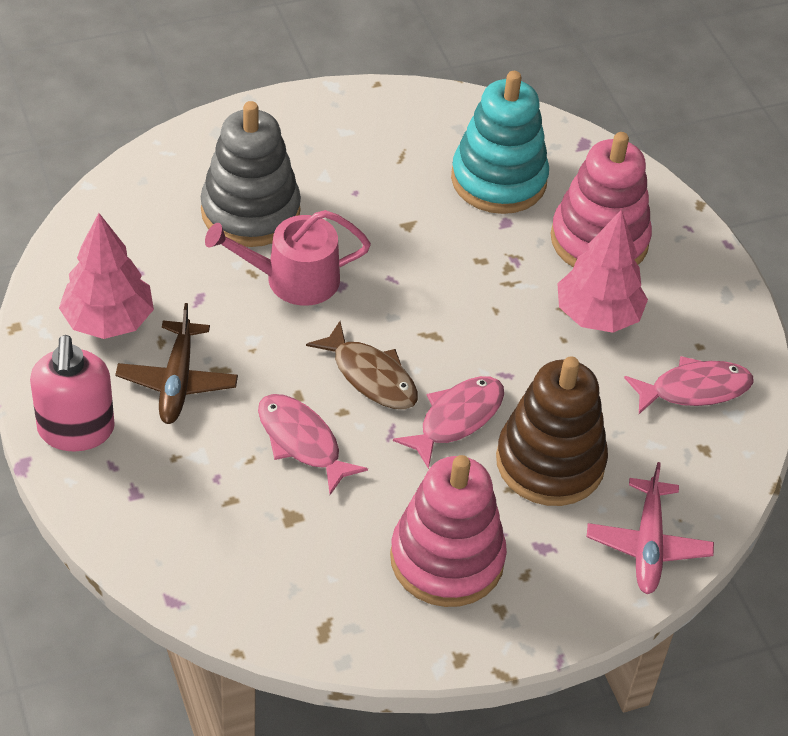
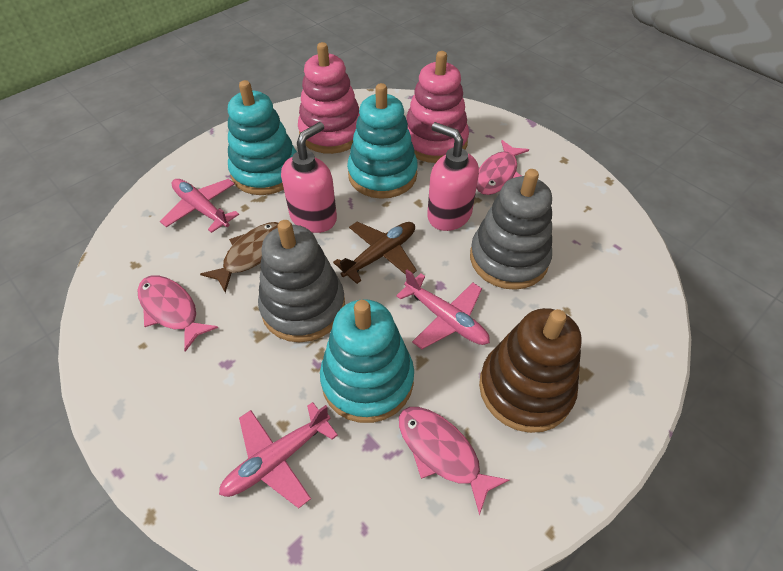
grey stacking toy: [201,101,301,247] = 1 -> [258,220,345,342] [470,169,552,290] = 2
pink plane: [587,462,714,594] = 1 -> [160,179,239,233] [219,402,338,508] [396,270,490,350] = 3
pink soap dispenser: [30,335,115,451] = 1 -> [281,122,337,233] [427,122,479,231] = 2
pink tree: [59,213,154,339] [557,209,648,333] = 2 -> none = 0
pink watering can: [205,210,371,306] = 1 -> none = 0
turquoise stacking toy: [451,71,549,214] = 1 -> [228,80,297,195] [320,299,414,423] [347,83,418,199] = 3

